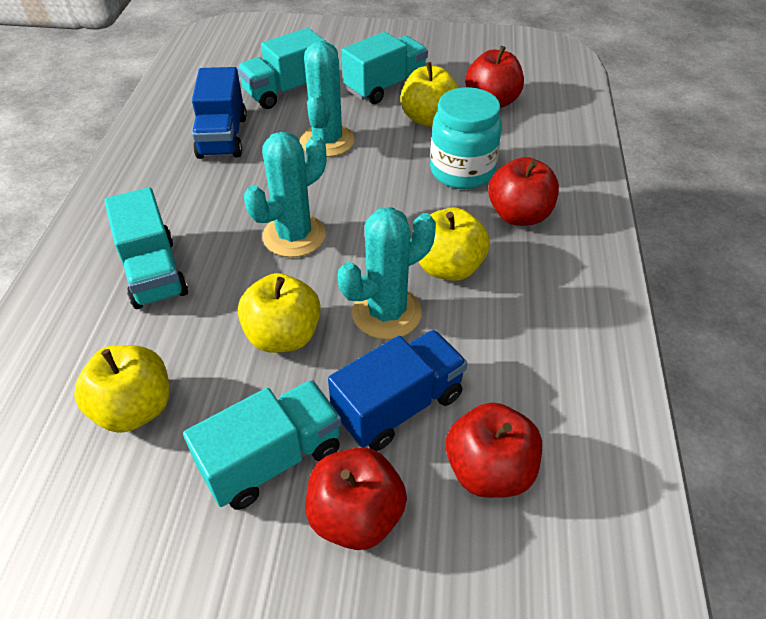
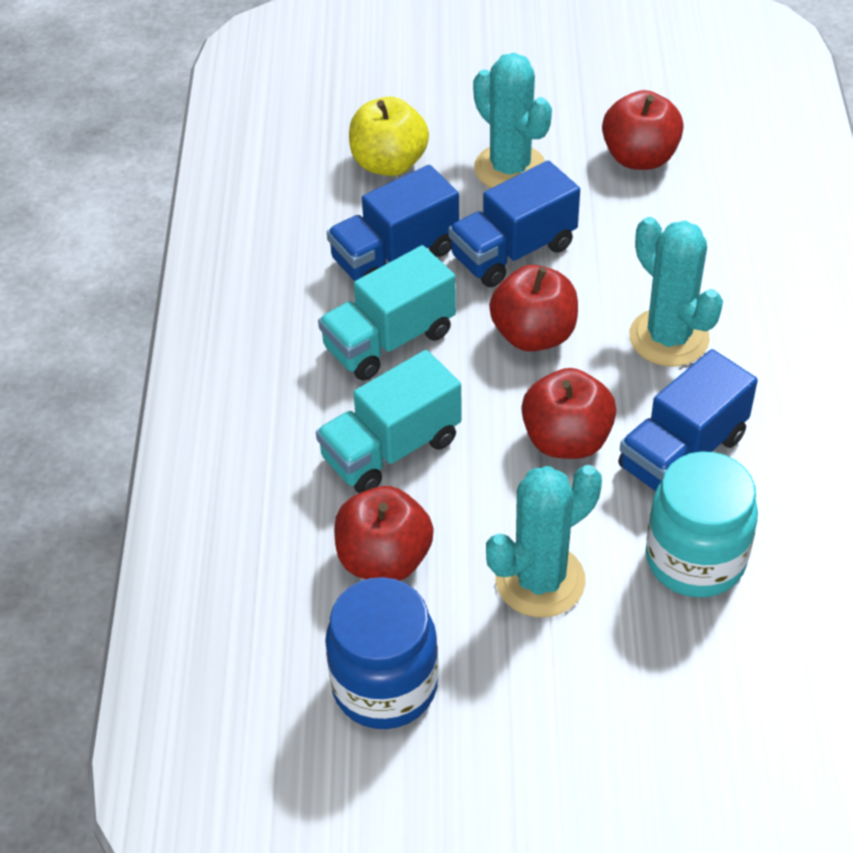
blue jar: none = 0 -> [325,577,438,729] = 1
blue truck: [192,67,247,159] [328,330,467,451] = 2 -> [327,165,459,281] [448,161,580,287] [618,349,758,491] = 3
turquoise truck: [104,187,188,309] [183,380,342,510] [237,28,326,109] [342,32,428,104] = 4 -> [316,350,462,493] [318,245,456,381] = 2
yellow apple: [74,345,169,433] [238,273,321,353] [400,62,459,127] [419,208,490,281] = 4 -> [349,97,429,176] = 1

